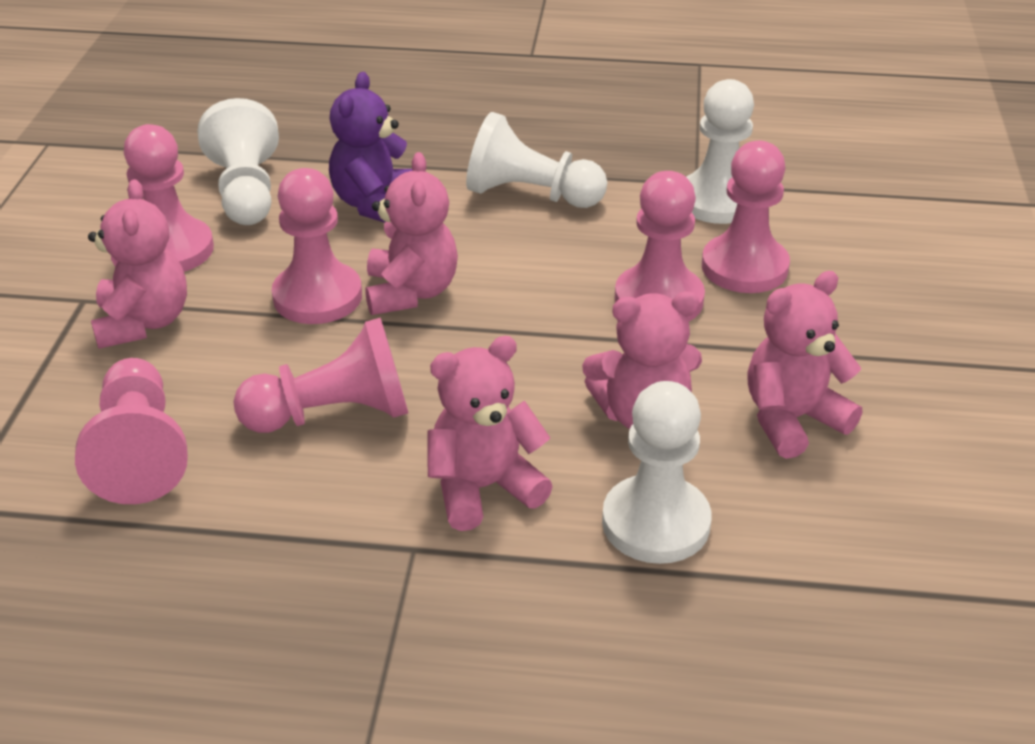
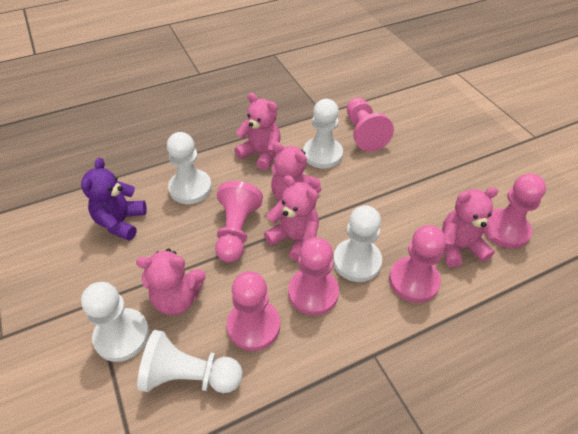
white pawn: [198,98,279,225] [466,112,607,208] [602,381,712,564] [686,79,754,224] = 4 -> [81,282,150,362] [137,330,243,393] [167,132,212,204] [303,99,343,169] [333,205,382,282] = 5

